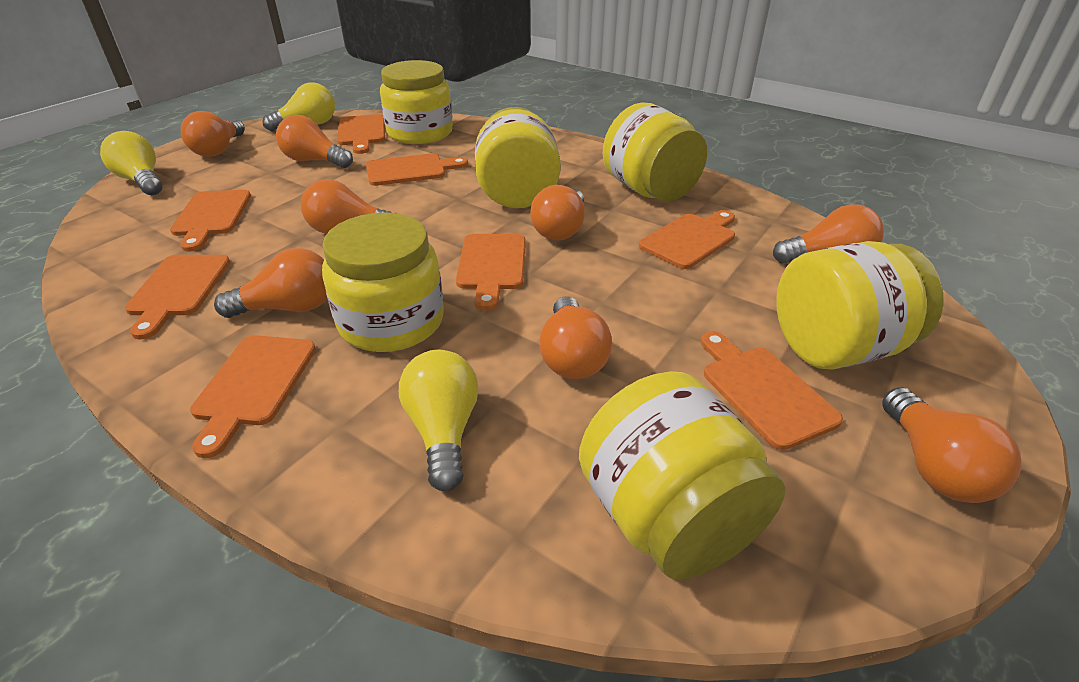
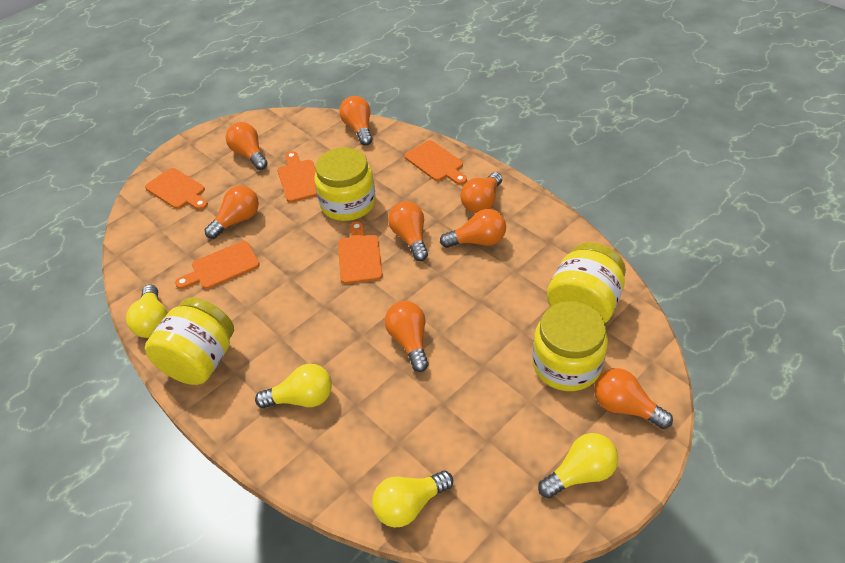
orange cutting board: [125,255,230,339] [170,190,251,252] [190,335,316,458] [337,114,385,154] [366,153,468,186] [456,234,526,311] [639,210,735,269] [701,331,843,450] = 8 -> [145,168,208,210] [175,241,260,289] [277,151,317,202] [338,222,383,284] [405,140,467,185] = 5
yellow jar: [322,212,444,352] [380,60,453,144] [475,107,561,208] [579,371,786,580] [603,102,707,201] [776,241,944,370] = 6 -> [145,297,234,385] [314,147,376,221] [532,301,608,391] [547,242,626,323] = 4
yellow light bulb: [100,131,162,195] [263,82,335,132] [399,350,479,491] = 3 -> [126,285,168,338] [255,364,332,408] [372,471,453,527] [538,433,618,498] = 4

